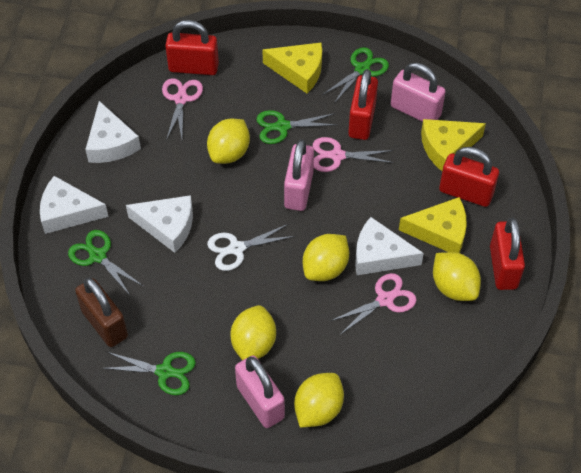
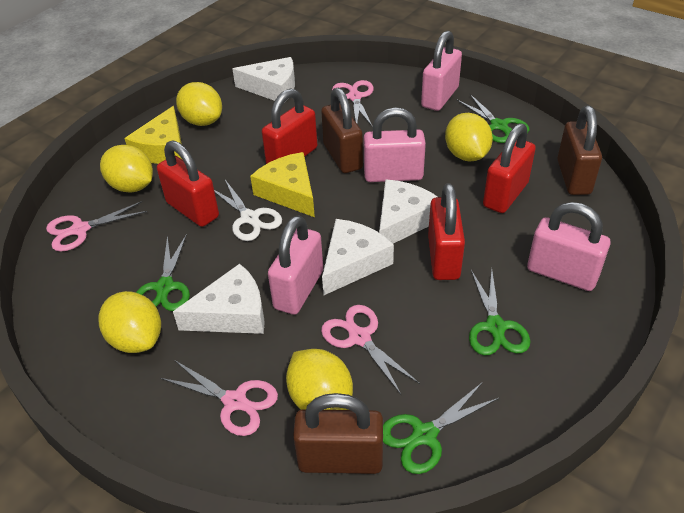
brown padlock: [75,278,128,347] = 1 -> [293,393,383,474] [321,87,363,173] [557,106,602,195] = 3
pink padlock: [235,356,285,428] [284,139,314,211] [391,63,446,122] = 3 -> [268,215,323,315] [364,107,426,182] [421,31,462,111] [527,202,610,291] = 4
pink scissors: [162,78,203,140] [313,137,394,172] [331,273,416,335] = 3 -> [46,201,147,252] [160,360,278,436] [321,305,420,394] [332,80,374,127] = 4
yellow cheese: [262,43,322,93] [399,197,467,253] [421,119,486,171] = 3 -> [124,106,182,164] [250,152,315,217] = 2

